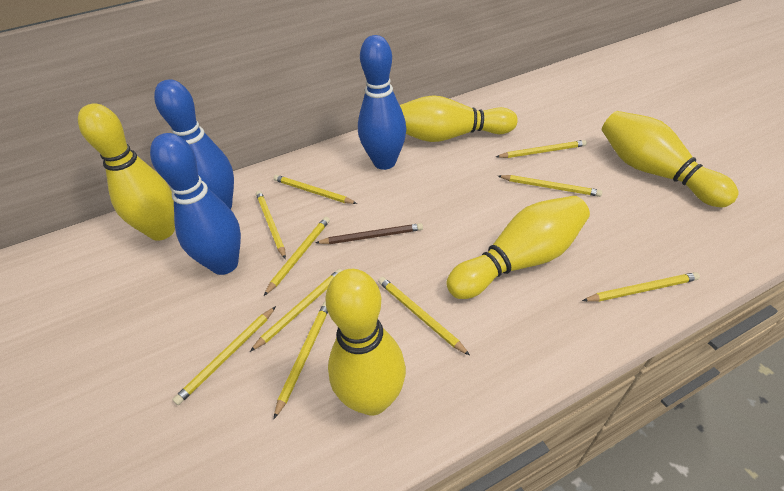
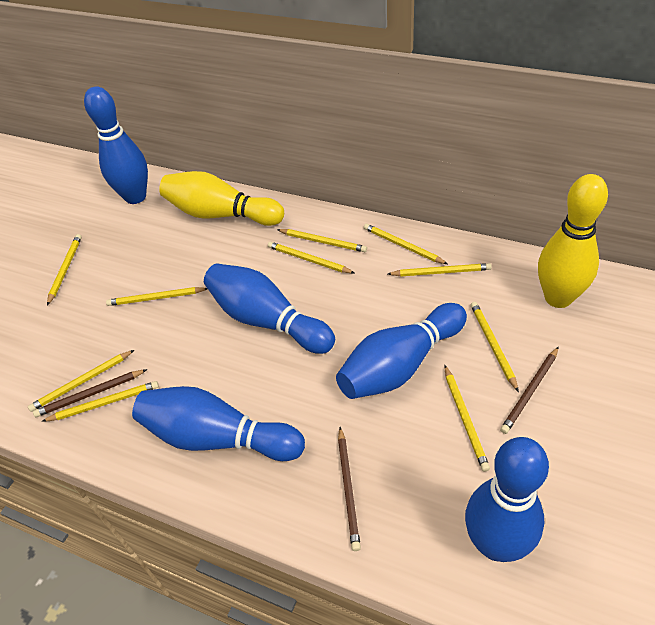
blue bowling pin: [150,133,241,275] [154,79,234,209] [358,35,406,170] = 3 -> [84,86,148,204] [132,386,305,461] [204,263,335,354] [336,303,467,399] [465,437,549,562] = 5
brown pencil: [315,223,423,244] = 1 -> [33,369,147,417] [338,427,361,551] [500,347,559,434] = 3
yellow bowling pin: [78,103,175,241] [325,269,406,415] [400,95,518,142] [446,196,590,299] [602,111,739,207] = 5 -> [159,171,284,226] [538,174,608,308] = 2

